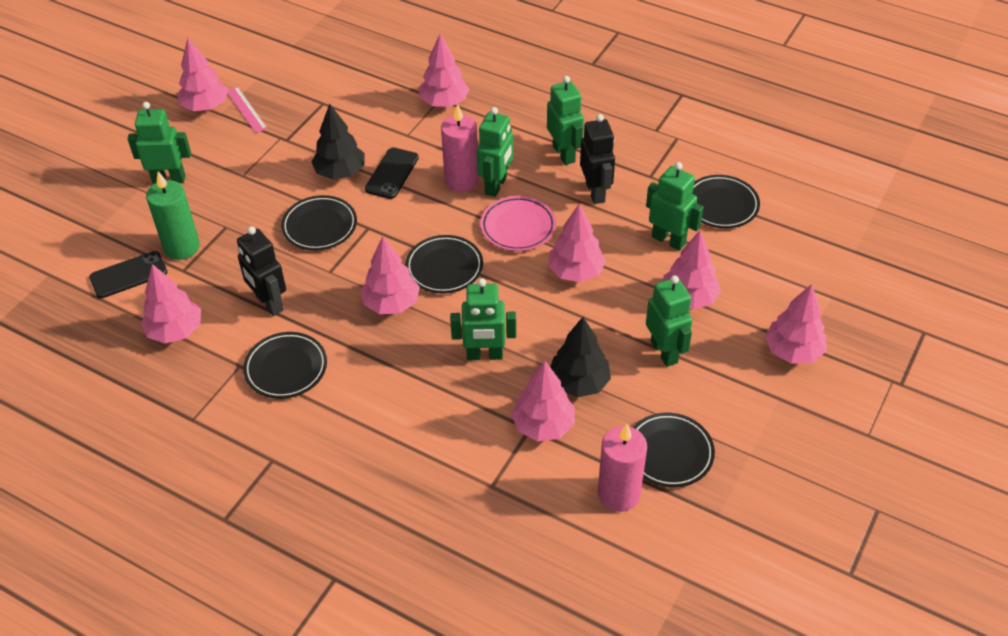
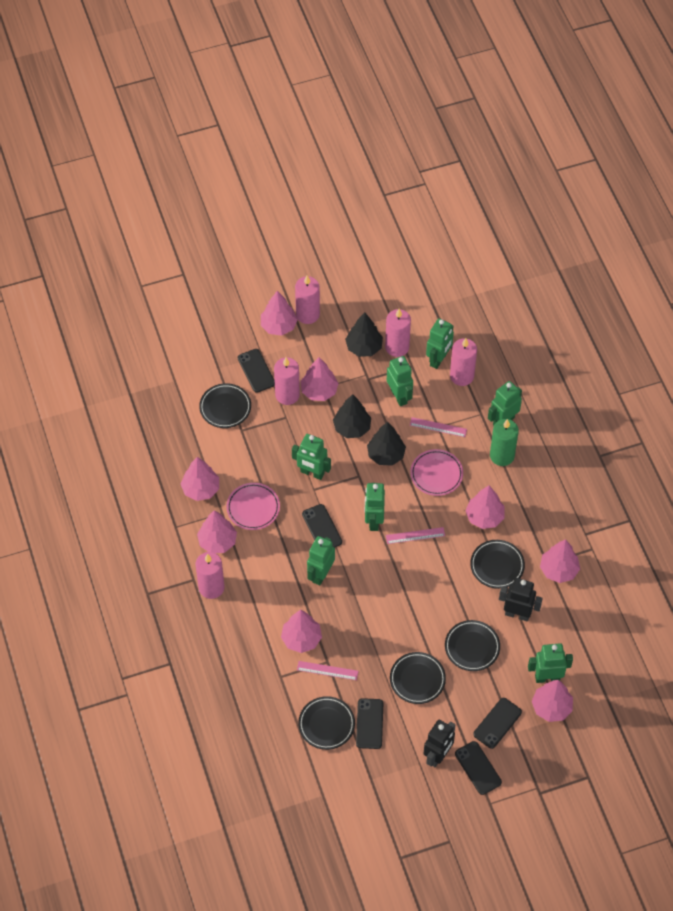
black phone: [89,251,167,298] [365,147,419,199] = 2 -> [238,349,275,392] [302,504,342,548] [356,698,383,749] [455,741,502,795] [473,698,522,749] = 5
black tree: [312,104,365,180] [550,317,611,397] = 2 -> [333,394,371,438] [345,313,383,357] [367,422,406,466] = 3
green robot: [127,102,191,184] [450,278,516,360] [477,107,513,197] [547,76,584,165] [646,162,704,251] [646,275,692,367] = 6 -> [292,434,331,480] [307,536,335,585] [365,483,385,531] [387,356,413,406] [426,318,454,369] [488,381,522,426] [528,643,573,683] = 7
pink candle: [441,104,479,192] [598,424,647,512] = 2 -> [196,552,224,599] [274,357,300,405] [295,276,320,324] [385,309,411,357] [450,338,477,386] = 5
pink plate: [480,196,556,251] = 1 -> [226,483,280,530] [410,449,463,496] = 2
pink ruler: [228,86,268,133] = 1 -> [297,661,358,680] [386,527,445,544] [410,417,467,437] = 3

